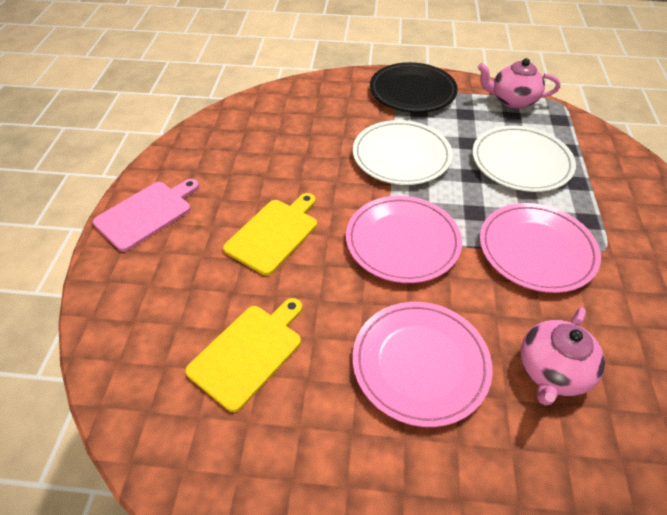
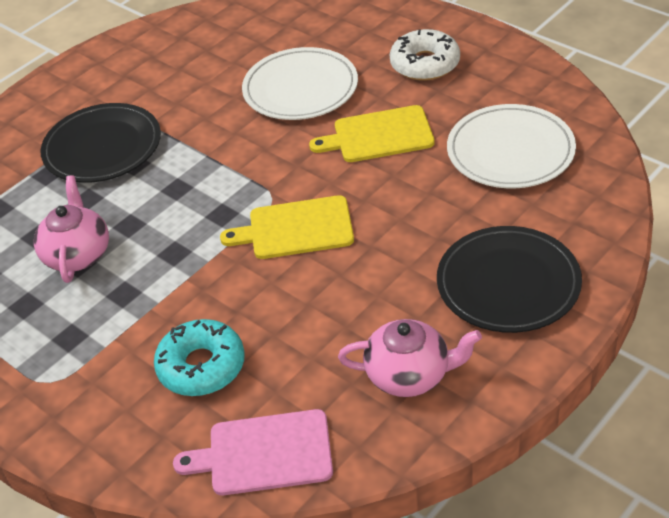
black plate: [370,62,458,113] = 1 -> [40,103,161,183] [437,226,582,333] = 2
pink plate: [346,196,462,283] [353,302,492,427] [480,203,601,293] = 3 -> none = 0
turquoise donut: none = 0 -> [154,319,245,396] = 1
white donut: none = 0 -> [390,29,460,81] = 1

